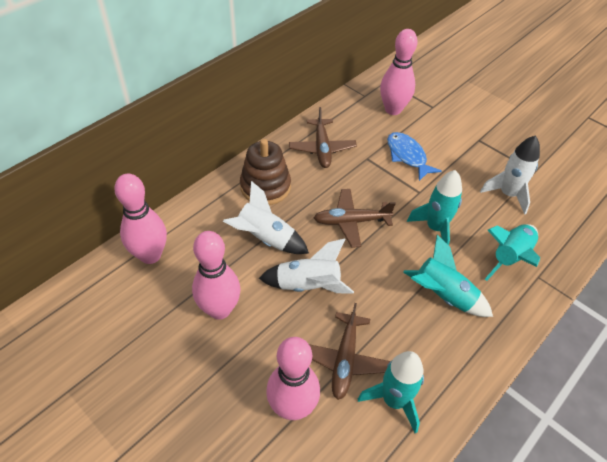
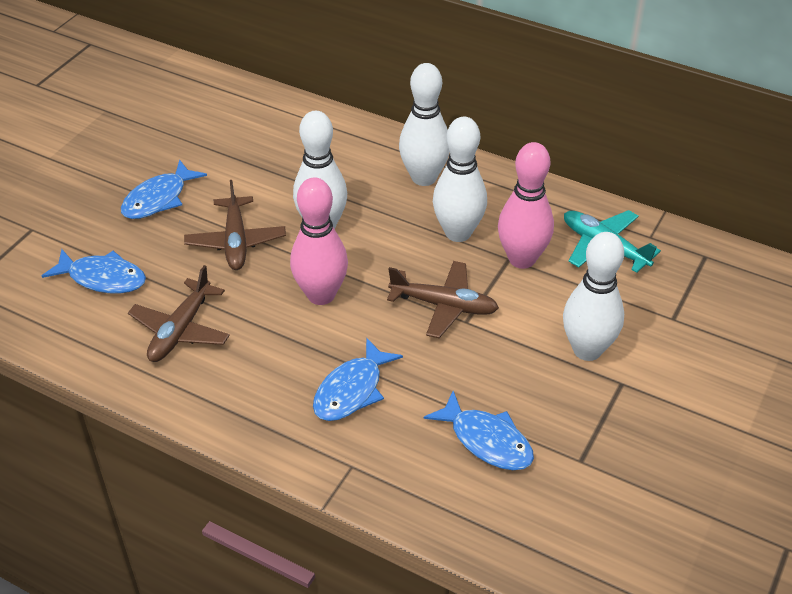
blue fish: [387,132,442,181] = 1 -> [42,249,146,293] [121,160,207,219] [313,337,403,421] [424,391,534,470] = 4
brown stacking toy: [240,139,291,205] = 1 -> none = 0
pink bowling pin: [114,173,167,264] [192,231,241,320] [266,337,320,420] [380,29,418,115] = 4 -> [290,178,348,305] [498,142,554,269] = 2
turquoise plane: none = 0 -> [564,210,661,273] = 1
turquoise rocket: [358,351,424,433] [403,235,493,317] [407,170,462,245] [485,224,540,281] = 4 -> none = 0
white bowling pin: none = 0 -> [293,111,347,229] [399,63,450,186] [433,117,487,242] [563,232,624,361] = 4
white rocket: [223,181,309,254] [259,238,354,294] [480,135,540,215] = 3 -> none = 0

